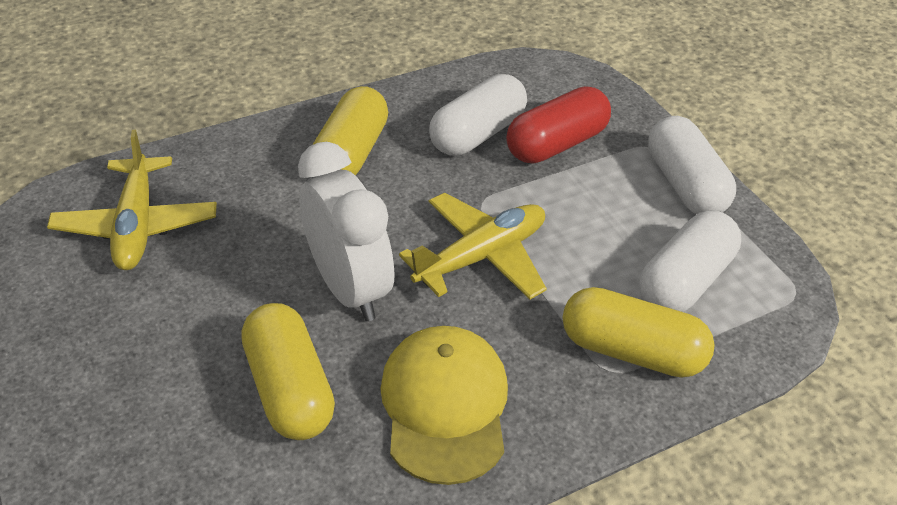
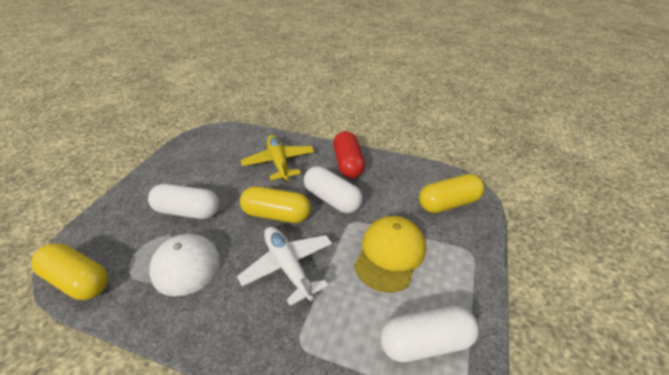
white cap: none = 0 -> [129,234,221,296] = 1
white clock: [298,142,395,321] = 1 -> none = 0
white plane: none = 0 -> [237,227,332,306] = 1
yellow plane: [47,130,217,270] [399,193,547,299] = 2 -> [241,135,314,181] = 1

